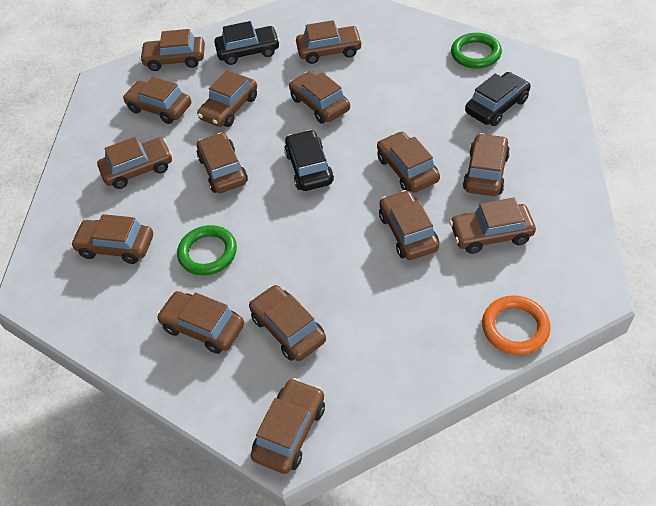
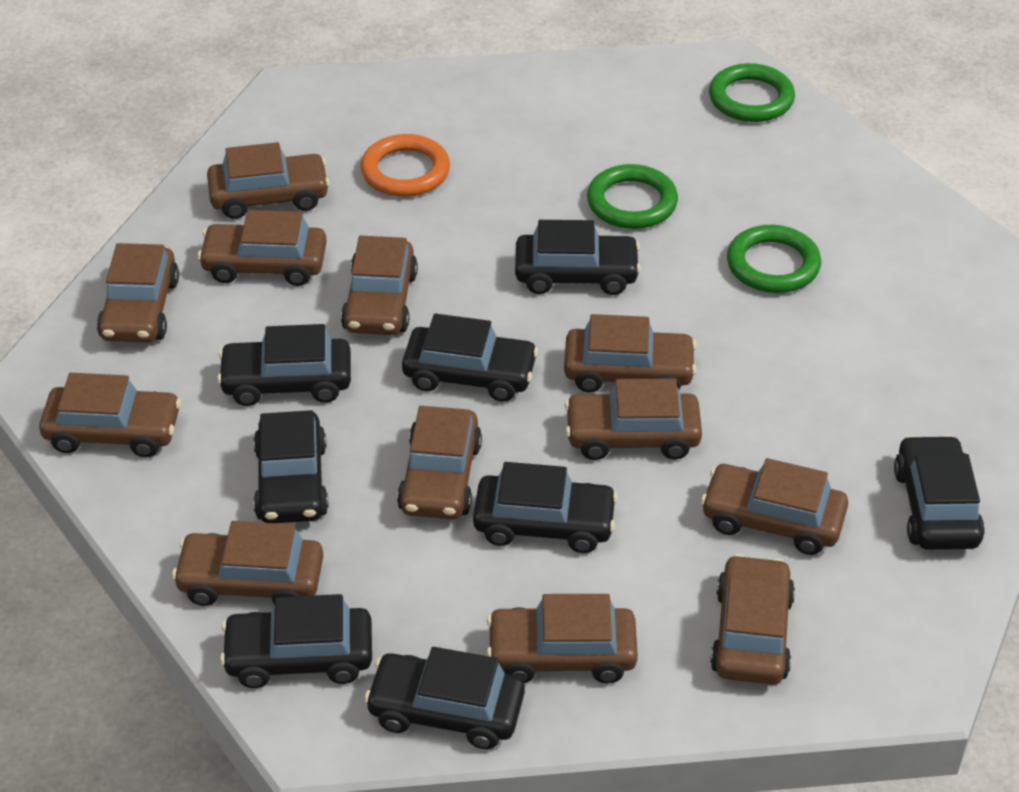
black car: [214,21,280,65] [284,130,334,191] [465,72,531,126] = 3 -> [217,324,351,406] [220,594,372,688] [253,410,329,523] [364,647,525,749] [402,314,538,402] [473,462,618,553] [515,220,641,295] [894,435,985,550] = 8
brown car: [71,214,153,264] [97,137,172,189] [123,77,191,124] [140,29,205,71] [157,291,244,354] [197,70,257,127] [197,133,248,193] [249,285,326,361] [251,378,325,474] [289,71,350,123] [296,20,362,64] [377,131,440,193] [379,190,439,260] [449,197,536,254] [463,133,510,196] = 15 -> [39,373,181,457] [97,243,179,343] [172,521,323,606] [198,210,327,286] [207,142,330,219] [341,235,418,335] [397,406,482,519] [487,594,638,683] [564,314,697,392] [565,378,702,460] [701,458,848,555] [710,554,795,685] = 12
green ring: [177,225,237,275] [451,33,502,69] = 2 -> [587,164,678,229] [709,63,795,122] [727,225,821,293] = 3

